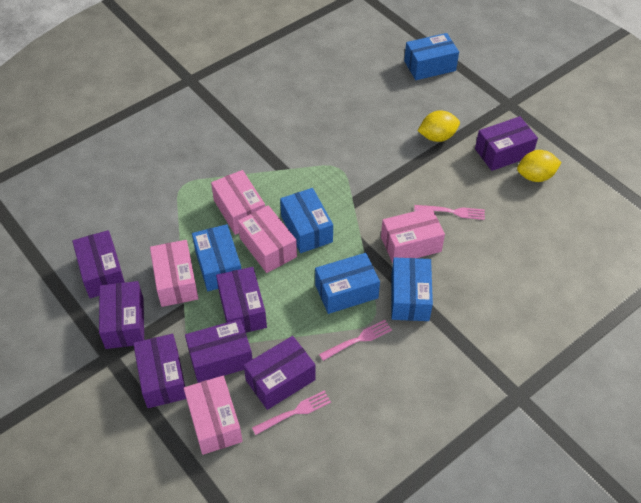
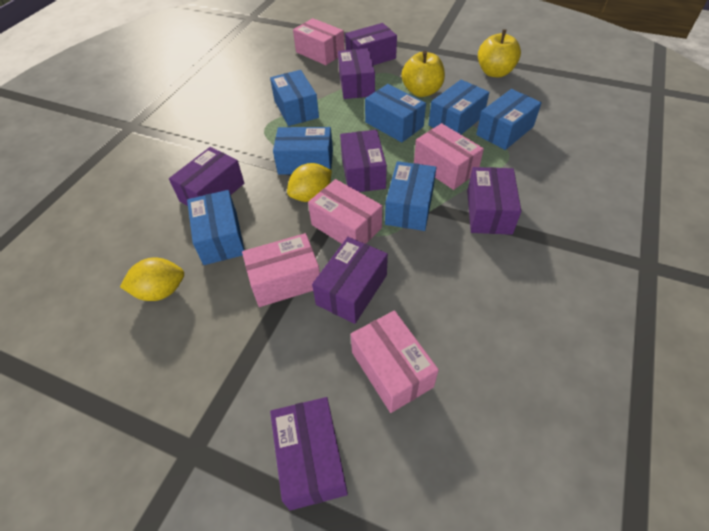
blue box: [192,224,241,291] [280,188,333,253] [315,253,380,314] [391,258,433,321] [404,33,459,80] = 5 -> [187,190,245,265] [270,70,319,126] [273,127,333,175] [365,84,426,143] [385,161,437,231] [429,80,489,135] [476,89,542,150] = 7
pink fork: [252,391,331,435] [319,320,392,361] [414,205,485,220] = 3 -> none = 0
yellow apple: none = 0 -> [401,51,445,97] [478,29,521,77] = 2

